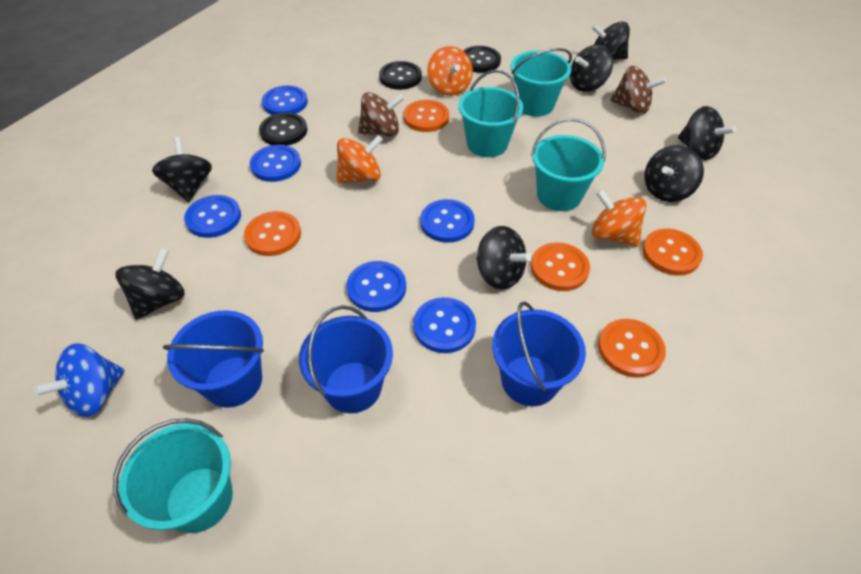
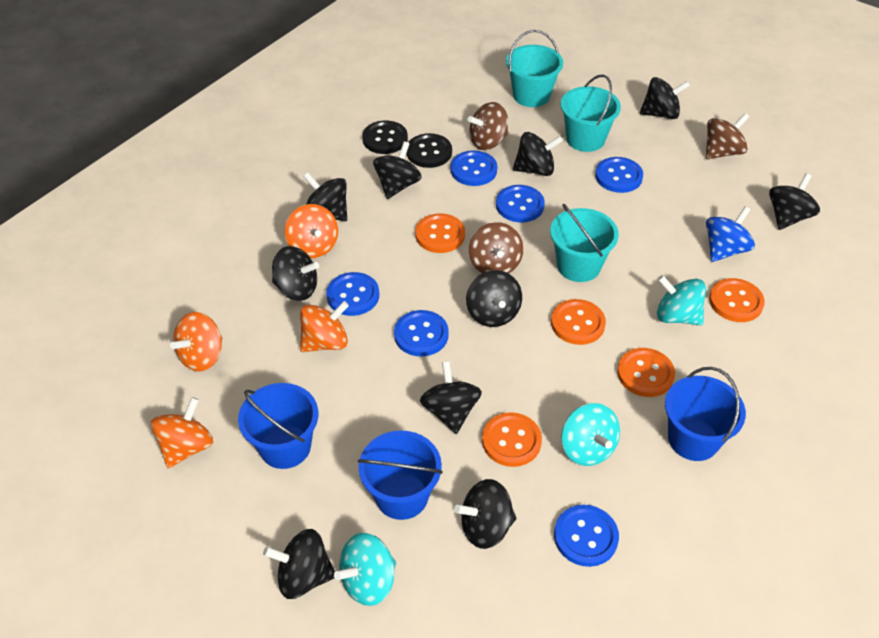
black button: [259,113,307,146] [379,61,422,90] [463,46,501,73] = 3 -> [362,121,408,154] [406,133,452,168] = 2
black spinning top: [116,248,185,320] [152,137,212,202] [476,226,532,290] [570,45,613,92] [591,22,630,60] [644,145,704,202] [678,106,736,160] = 7 -> [263,529,335,599] [272,246,319,301] [303,173,347,221] [373,141,422,199] [420,361,482,434] [454,479,516,549] [466,270,522,327] [513,132,563,176] [640,77,690,119] [769,173,820,230] = 10
brown spinning top: [358,92,404,137] [610,66,666,114] = 2 -> [468,102,508,150] [469,222,524,273] [706,113,749,159] = 3
orange spinning top: [337,135,383,184] [427,46,473,96] [592,189,646,247] = 3 -> [150,397,213,468] [170,312,222,372] [285,204,338,258] [300,301,349,352] = 4
turquoise bucket: [113,418,233,533] [459,70,523,157] [511,48,572,117] [531,118,606,211] = 4 -> [506,30,563,107] [550,204,619,282] [561,75,621,152] = 3
turquoise spinning top: none = 0 -> [334,533,396,606] [561,403,620,466] [657,275,706,325] = 3

